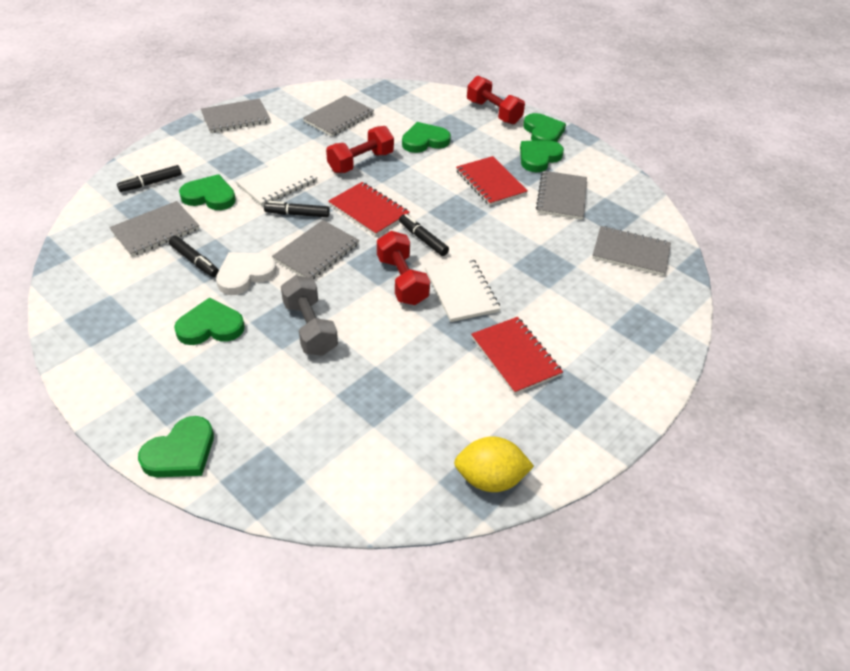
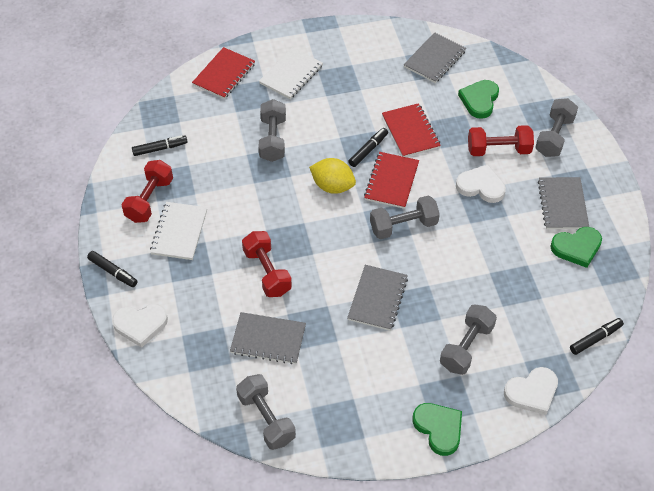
green heart: [138,416,214,477] [174,298,245,345] [179,174,236,210] [402,122,451,153] [520,140,564,172] [523,113,566,142] = 6 -> [413,403,462,456] [458,80,499,119] [550,227,602,268] = 3
grey dumbbell: [281,275,338,356] = 1 -> [236,374,296,450] [259,99,286,162] [370,196,440,239] [440,304,497,375] [535,98,578,157] = 5
grey notebook: [109,201,199,257] [201,98,270,133] [272,220,359,279] [303,95,374,137] [536,171,587,220] [592,226,671,276] = 6 -> [230,312,306,364] [347,265,408,331] [404,32,466,83] [538,177,589,229] = 4
white heart: [216,252,276,295] = 1 -> [112,304,168,348] [456,165,506,203] [504,367,558,415] = 3

